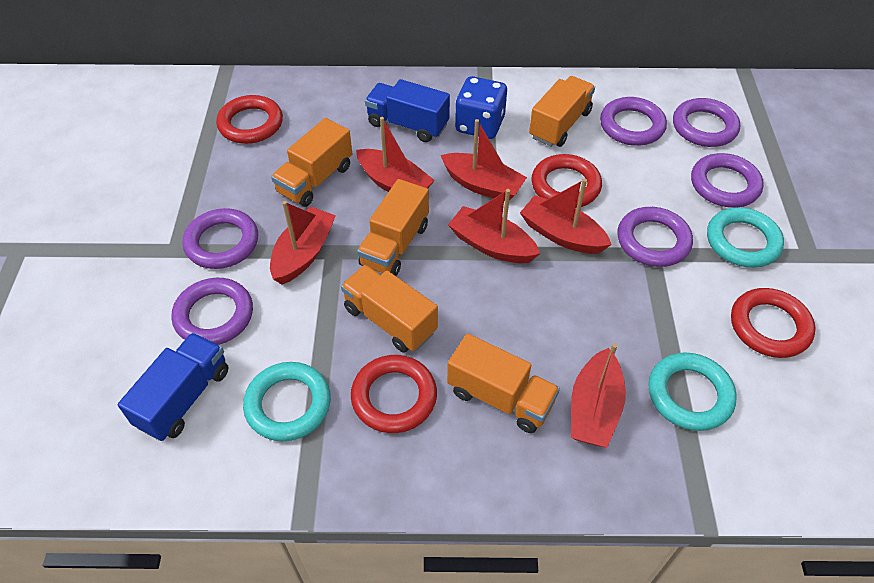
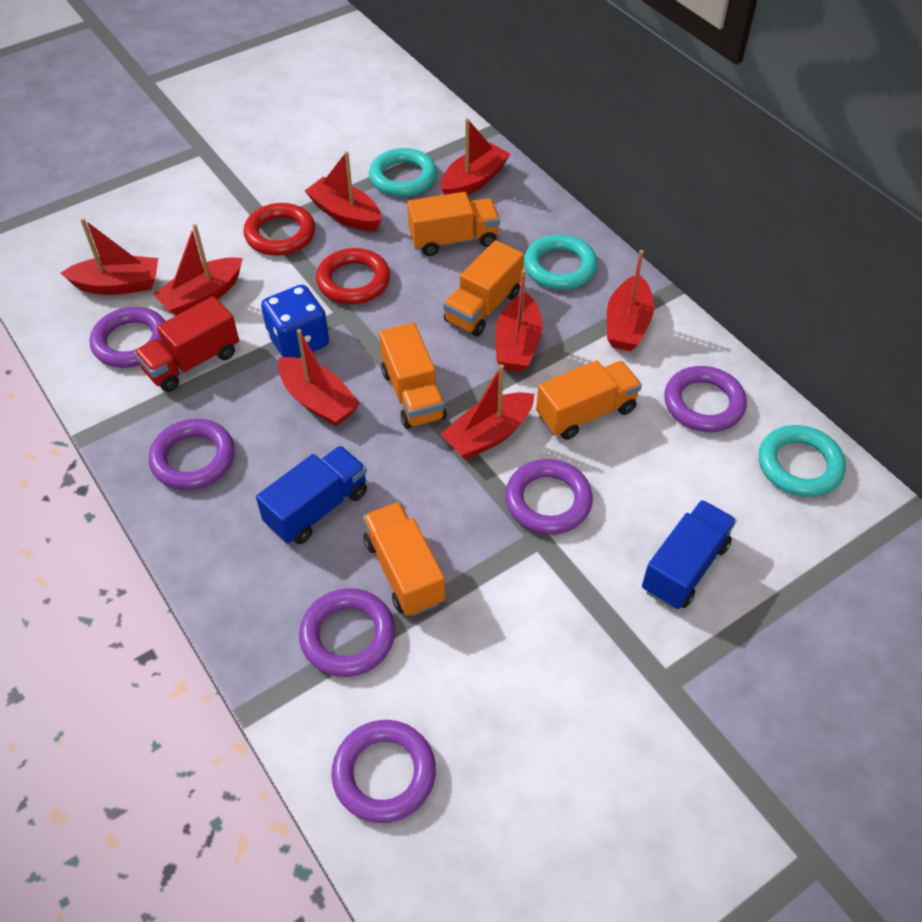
red boat: [270,201,336,285] [356,117,435,192] [441,119,527,201] [448,189,540,263] [520,178,612,254] [571,343,626,448] = 6 -> [61,218,158,295] [153,224,243,316] [278,329,360,427] [305,151,381,231] [441,118,510,195] [441,364,534,460] [495,269,543,372] [607,250,654,351] = 8
red ring: [216,95,283,144] [351,355,437,433] [531,154,602,208] [731,288,815,358] = 4 -> [244,203,315,256] [316,248,390,304] = 2
red truck: none = 0 -> [134,296,239,392] = 1

